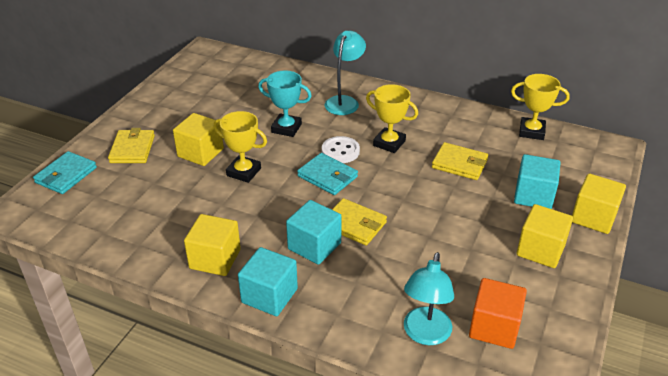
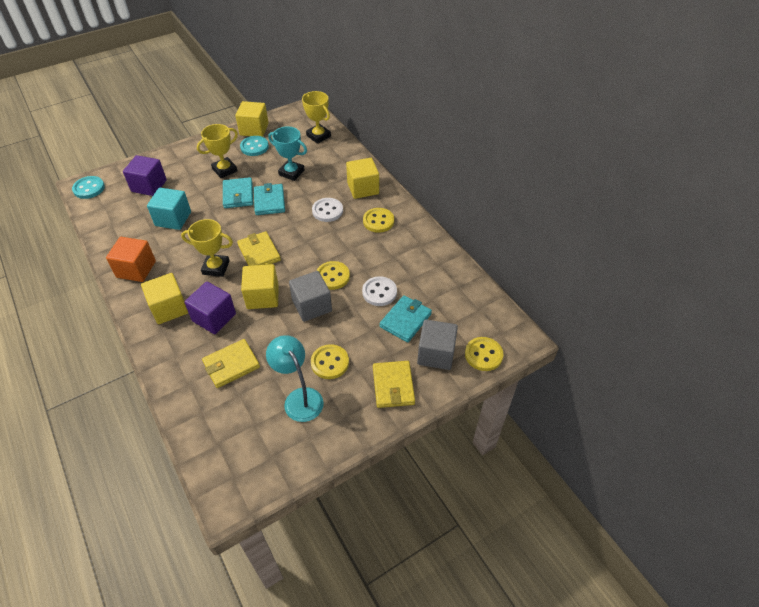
grey cube: none = 0 -> [289,271,332,322] [417,319,458,370] = 2
purple cube: none = 0 -> [123,155,167,196] [184,281,236,334] = 2
turquoise button: none = 0 -> [72,176,105,199] [240,136,269,156] = 2
turquoise cube: [238,247,298,316] [286,200,342,265] [514,154,560,209] = 3 -> [147,188,191,230] = 1
turquoise lamp: [325,31,366,115] [404,252,454,345] = 2 -> [266,335,324,422] = 1
turquoise wallet: [33,151,97,194] [297,153,358,195] = 2 -> [223,177,253,208] [254,183,285,215] [380,295,432,343] = 3
white button: [322,136,360,163] = 1 -> [312,198,343,222] [362,276,397,306] = 2
yellow button: none = 0 -> [311,344,349,379] [316,261,350,290] [363,208,394,233] [465,337,503,371] = 4

